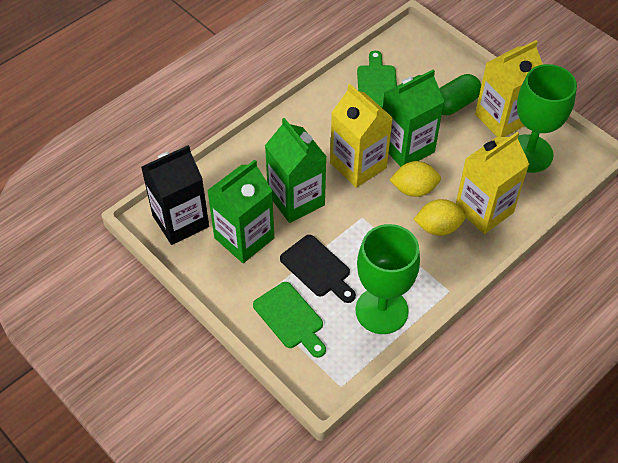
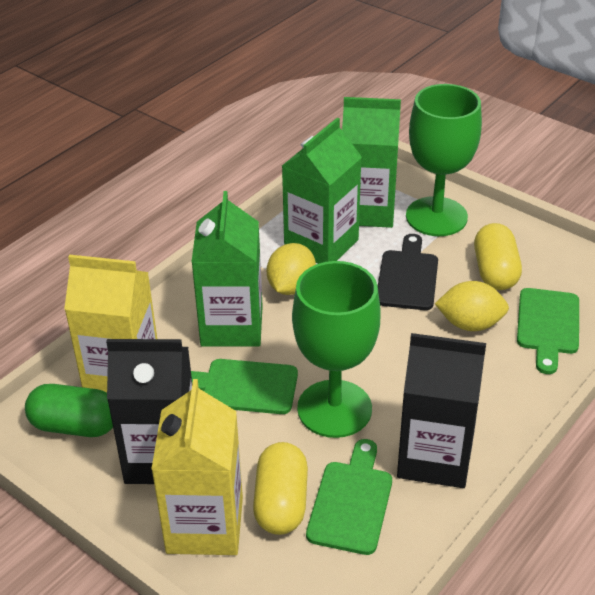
black carton: [141,145,209,245] = 1 -> [106,339,192,484] [397,333,486,488] = 2
green cutting board: [253,282,326,358] [357,51,397,108] = 2 -> [191,359,298,414] [306,439,392,555] [517,288,579,374] = 3
yellow capsule: none = 0 -> [253,442,308,535] [474,223,522,290] = 2
yellow carton: [330,84,393,188] [456,132,529,234] [475,40,543,137] = 3 -> [64,255,157,393] [151,379,243,555] = 2

